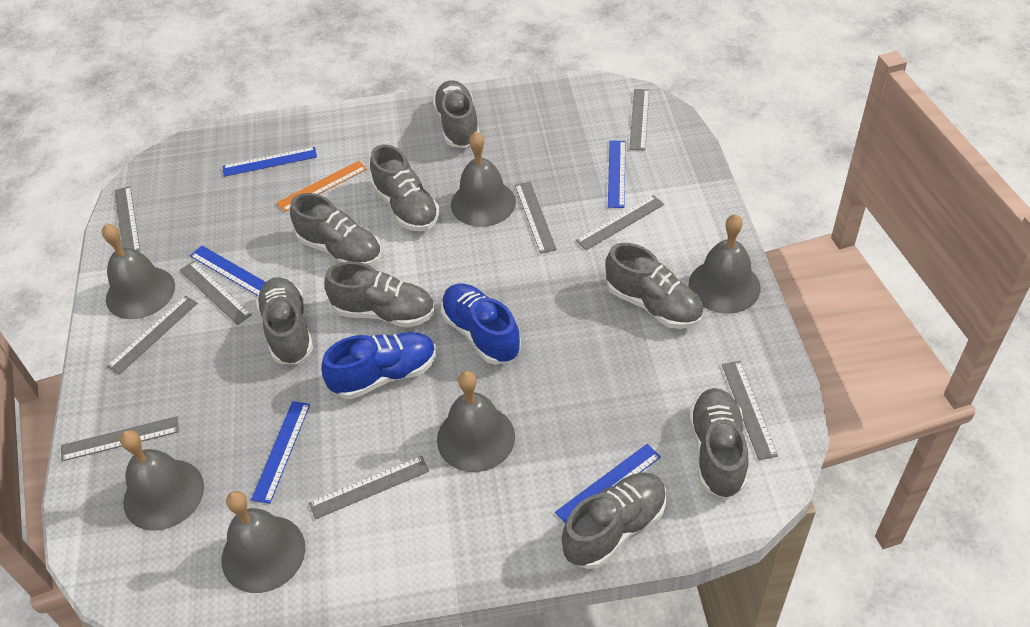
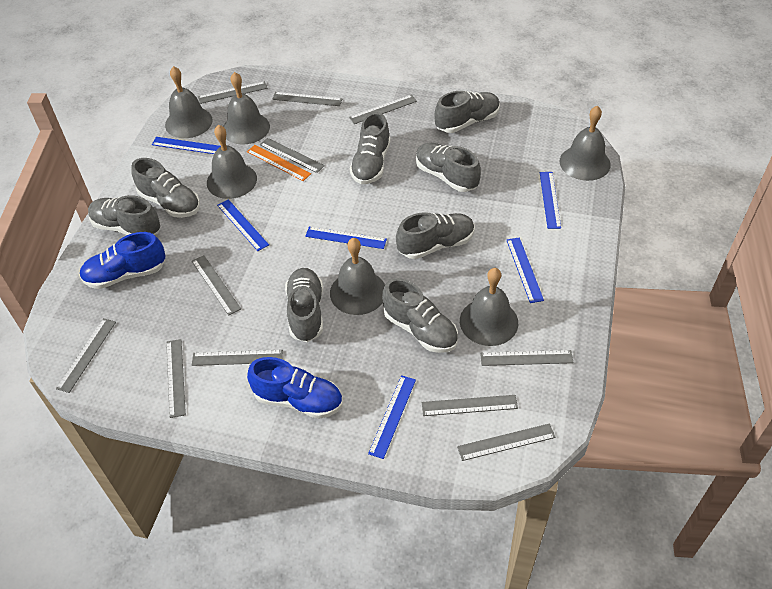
blue ruler: [190,246,266,296] [223,147,317,177] [251,401,310,504] [555,444,661,523] [608,141,626,208] = 5 -> [152,137,221,154] [217,199,269,251] [305,227,387,249] [368,375,416,459] [507,237,544,303] [540,172,561,229] = 6
grey ruler: [61,416,179,461] [107,296,198,375] [114,186,140,252] [180,261,252,325] [309,456,429,519] [515,182,557,254] [576,195,664,250] [629,89,649,151] [722,361,778,460] = 9 -> [56,318,116,393] [166,339,186,418] [192,255,241,316] [192,350,283,366] [198,81,267,104] [260,138,325,173] [272,92,342,106] [349,95,417,124] [422,395,518,416] [457,423,555,461] [480,350,574,366] = 11

